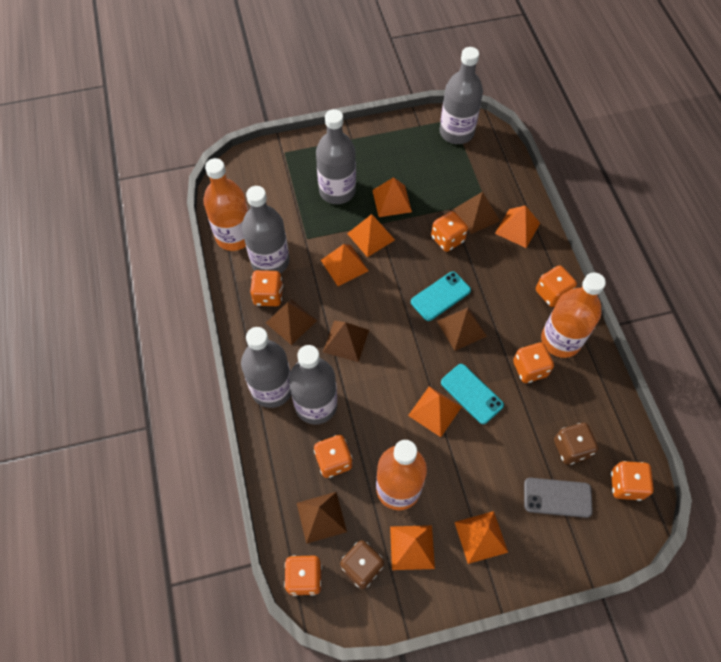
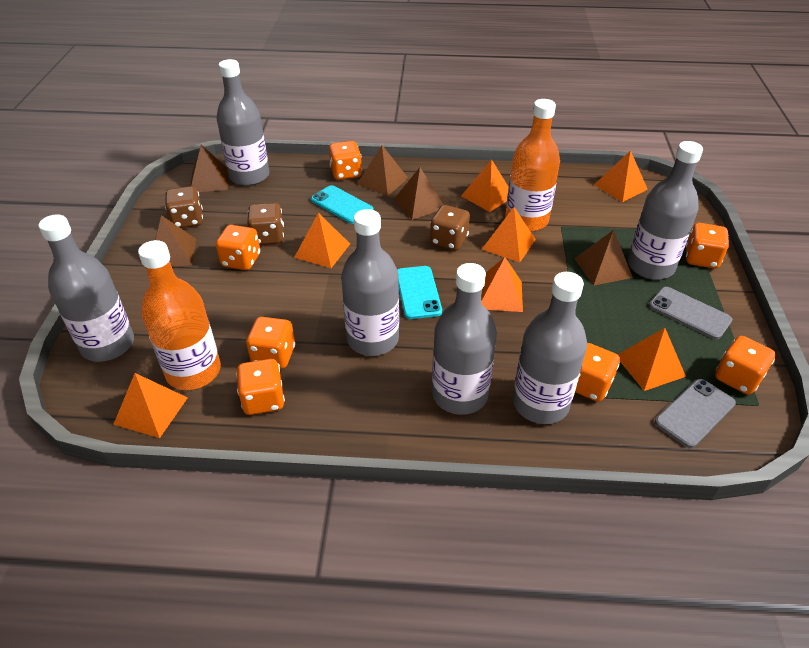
brown dice: [340,540,384,589] [554,423,598,465] = 2 -> [165,186,203,228] [247,203,284,245] [430,205,470,250] = 3
grey bottle: [241,327,291,408] [242,186,289,274] [289,345,337,425] [316,109,356,204] [440,47,483,144] = 5 -> [38,214,134,362] [217,59,269,186] [341,209,399,356] [432,263,497,415] [513,272,587,424] [628,141,703,280] = 6
grey phone: [524,478,593,518] = 1 -> [649,287,733,340] [655,379,736,448] = 2
orange bottle: [203,158,248,251] [376,440,427,510] [541,272,606,358] = 3 -> [138,240,221,390] [505,99,560,231] = 2

